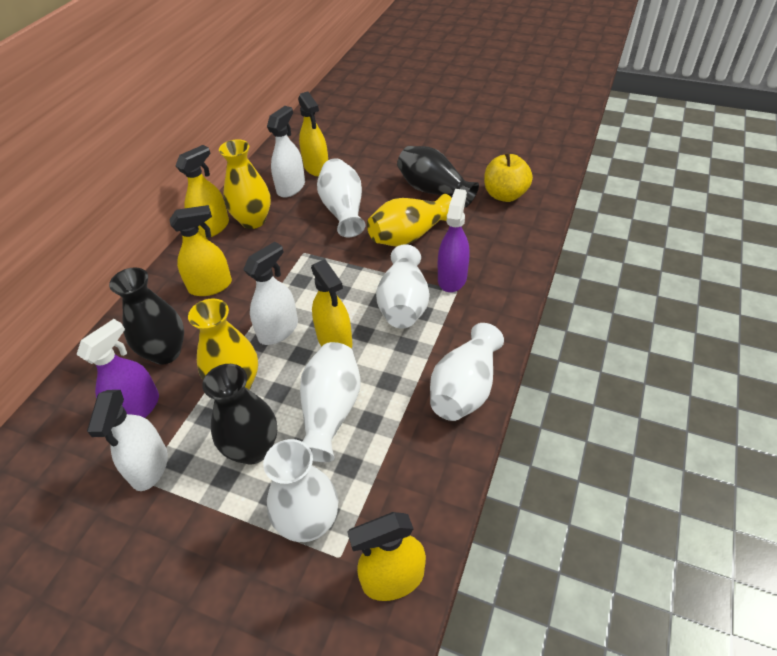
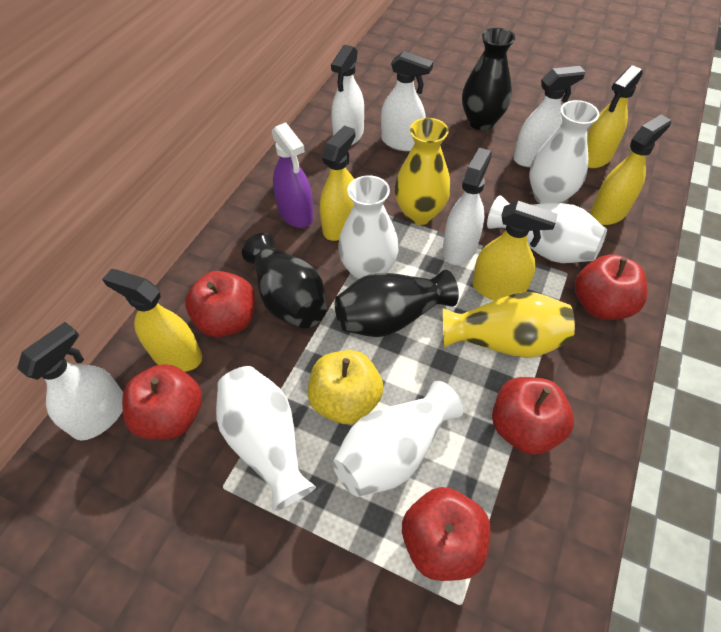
purple spray bottle: [76,319,159,418] [438,189,470,292] = 2 -> [272,123,314,228] = 1
red apple: none = 0 -> [122,364,202,439] [185,271,255,337] [402,487,490,581] [492,377,574,455] [575,254,647,320] = 5
white spray bottle: [87,390,168,491] [243,242,298,345] [267,106,305,197] = 3 -> [17,322,123,440] [331,45,364,145] [381,51,433,151] [443,148,492,265] [514,66,586,167] = 5
yellow vase: [188,298,258,390] [219,139,271,229] [367,194,452,246] = 3 -> [395,118,451,225] [443,292,575,358] = 2

